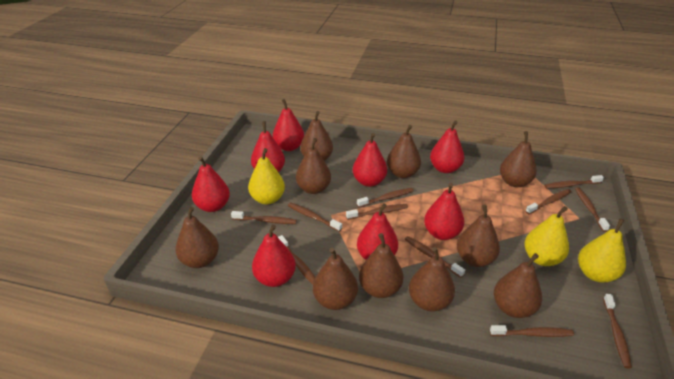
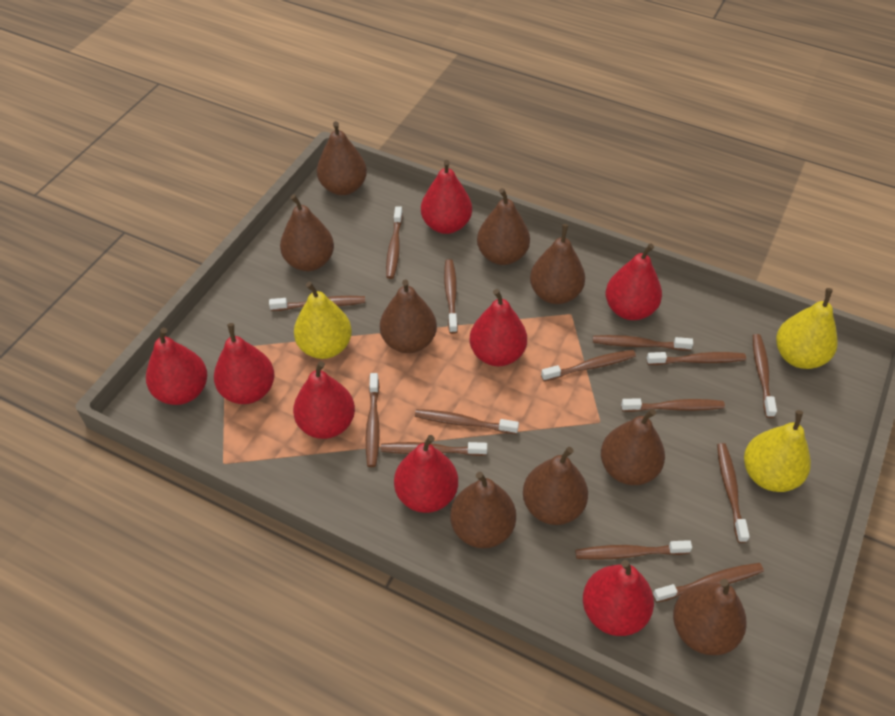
brown pear: [176,206,219,268] [296,138,331,194] [300,111,333,161] [313,248,358,310] [359,233,403,298] [387,125,421,178] [409,247,455,311] [457,204,500,267] [494,253,542,318] [500,131,537,187] = 10 -> [280,194,334,271] [317,121,367,195] [380,279,437,353] [450,472,516,548] [477,188,530,265] [523,447,588,525] [530,224,585,304] [601,409,665,485] [673,579,747,655] = 9
brown toothbrush: [231,211,297,224] [278,235,315,285] [288,202,342,232] [346,204,408,220] [357,188,414,207] [405,236,465,278] [490,325,574,337] [525,189,571,214] [544,175,604,189] [575,187,610,232] [603,294,632,369] = 11 -> [269,296,365,311] [366,373,380,467] [380,442,487,456] [386,206,403,279] [415,409,519,434] [444,259,458,334] [541,350,636,381] [575,540,692,560] [593,335,693,351] [621,398,725,412] [647,352,746,365] [653,563,764,602] [717,443,750,543] [753,334,777,418] = 14

